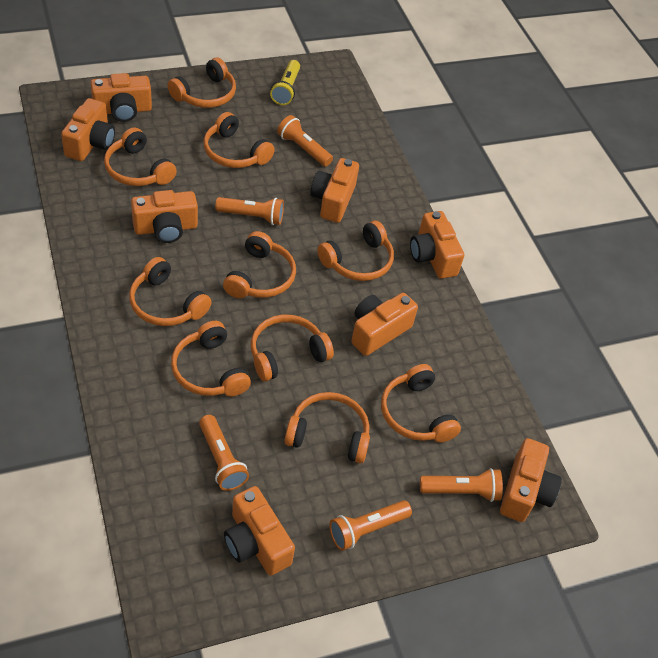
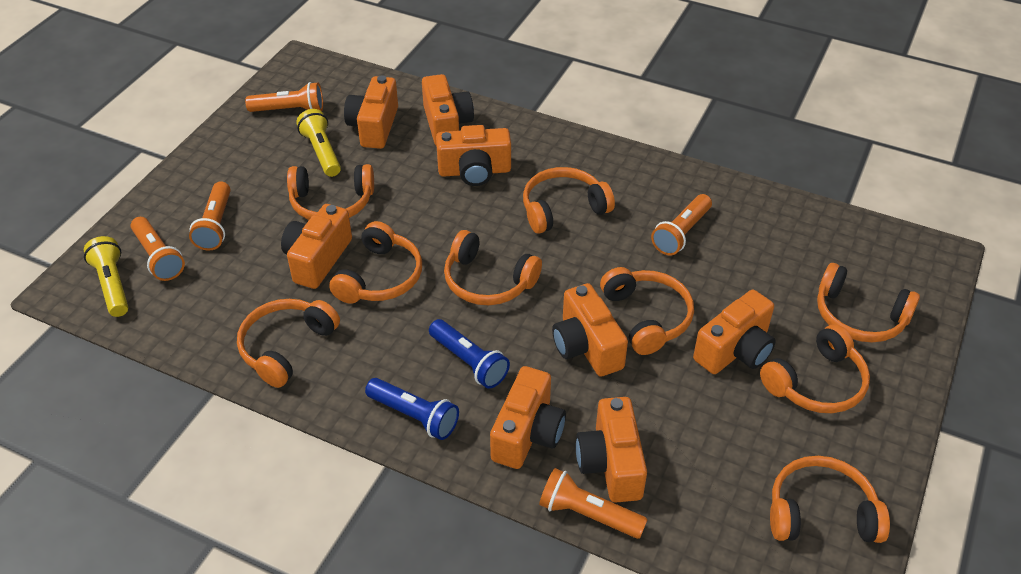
blue flashlight: none = 0 -> [365,378,459,440] [429,319,510,389] = 2
orange headphones: [104,128,177,186] [129,257,212,326] [168,58,236,108] [171,321,251,397] [203,112,275,168] [223,231,296,298] [251,315,334,381] [284,392,370,463] [317,221,394,281] [381,364,461,443] = 10 -> [237,299,340,388] [287,164,374,220] [329,221,422,304] [444,230,542,305] [523,167,615,234] [600,267,694,355] [760,324,870,413] [770,456,890,543] [817,263,920,343] = 9
yellow flashlight: [270,60,300,105] = 1 -> [84,236,129,317] [296,109,341,177] = 2

